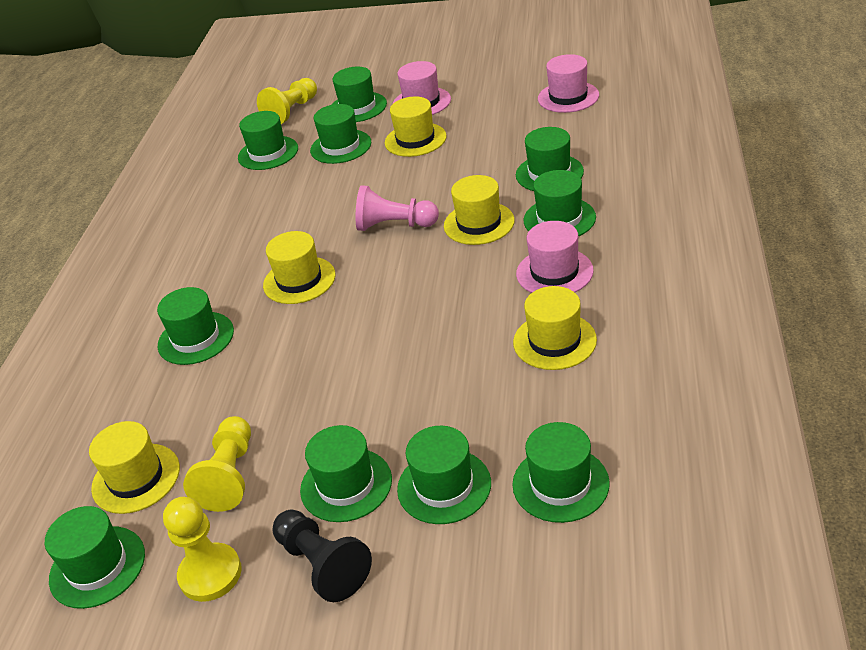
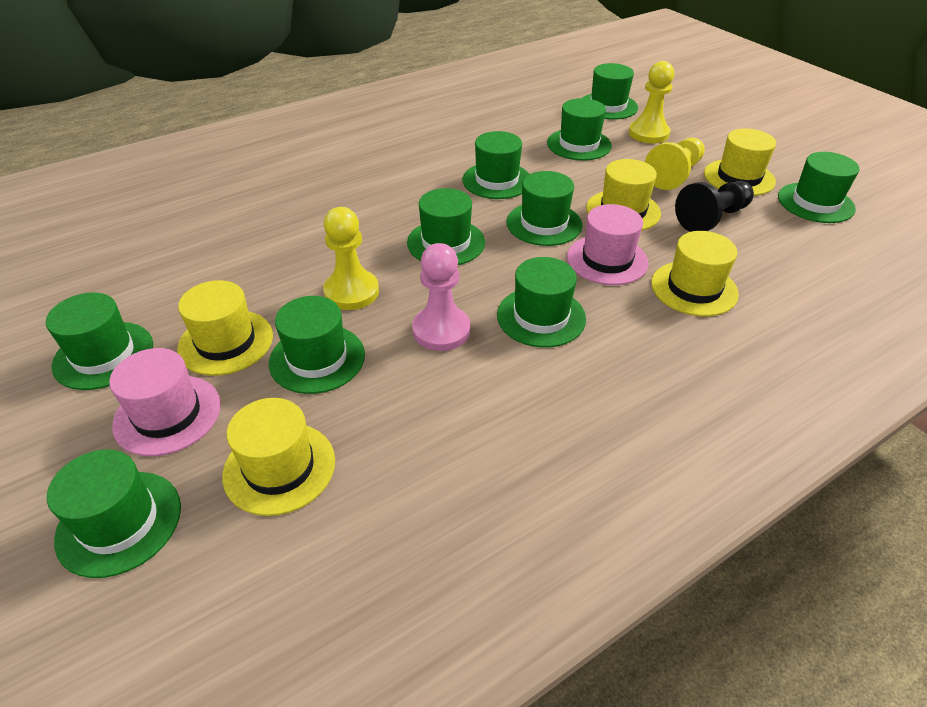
pink hat: [393,61,451,115] [516,221,594,293] [538,54,599,113] = 3 -> [109,348,221,456] [567,204,649,285] = 2

